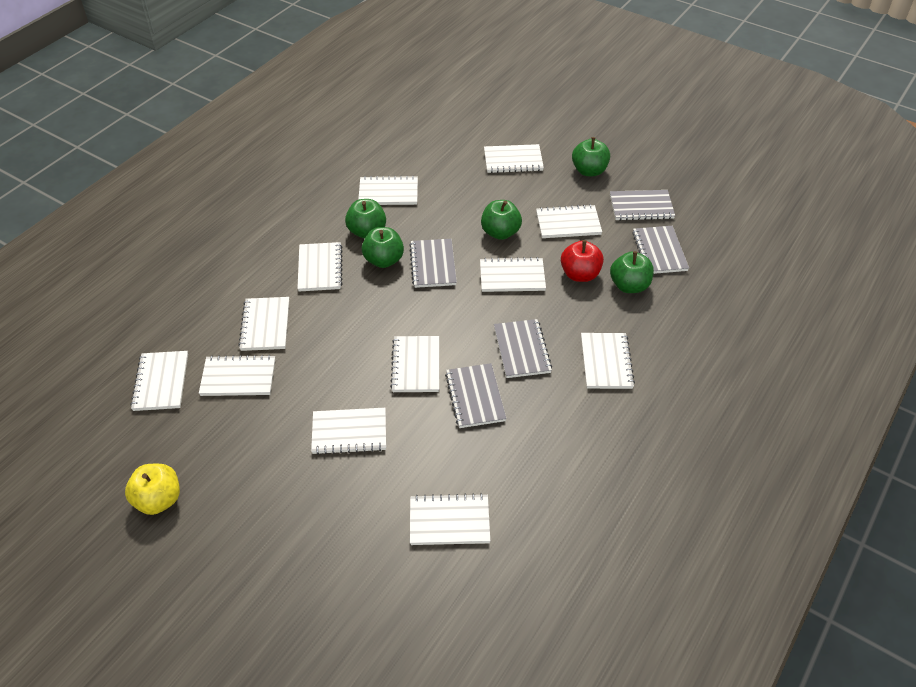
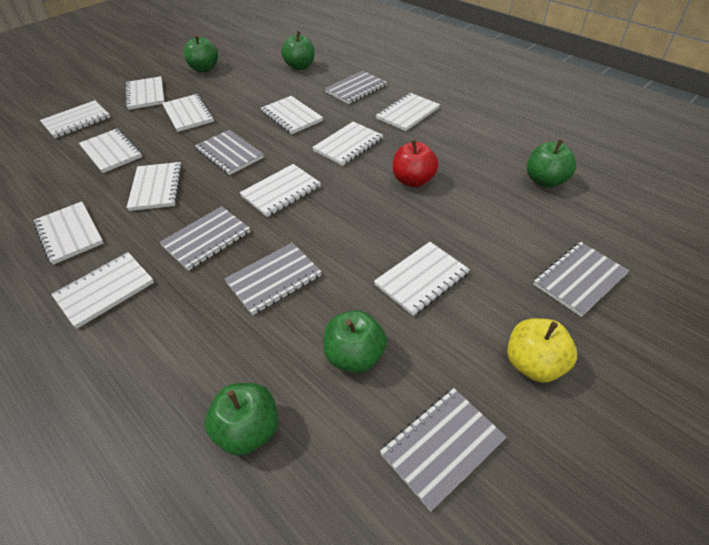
grey notebook: [409,239,457,288] [445,363,507,428] [494,319,552,378] [610,190,675,221] [632,226,689,274] = 5 -> [159,206,250,271] [195,130,264,175] [225,243,322,315] [325,71,387,104] [380,388,507,511] [533,242,629,317] = 6

